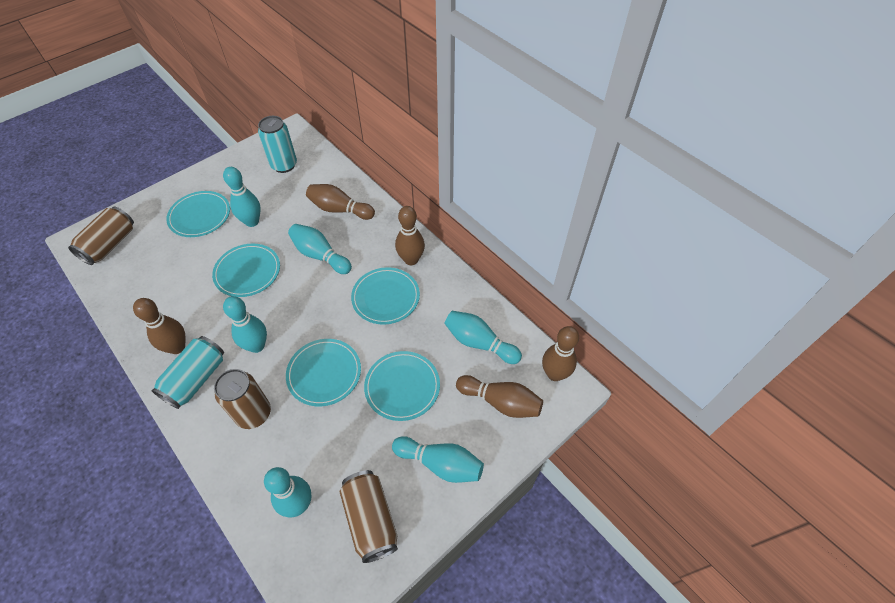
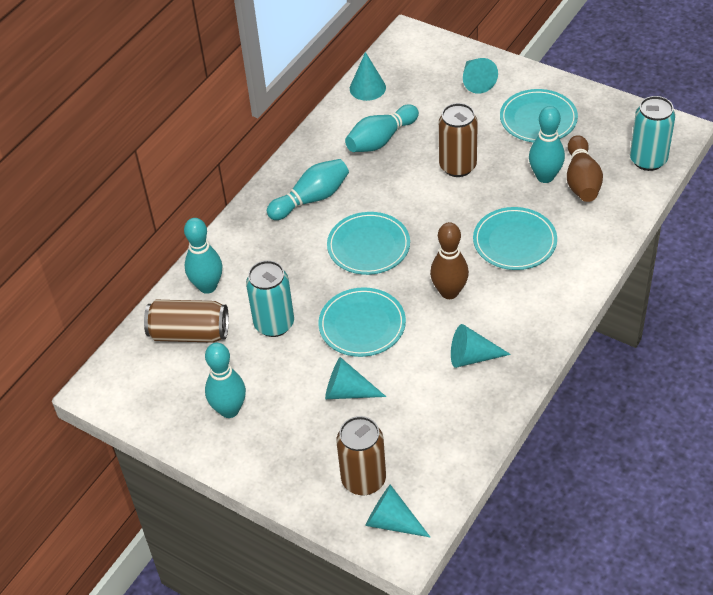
brown bowling pin: [133,298,186,354] [306,184,375,220] [395,206,425,265] [456,375,543,418] [542,326,579,381] = 5 -> [430,222,469,299] [567,135,603,202] = 2
turquoise bowling pin: [223,167,261,227] [223,296,267,353] [264,467,312,517] [288,224,352,274] [392,436,484,483] [444,311,522,364] = 6 -> [184,218,222,294] [205,343,246,418] [267,159,349,220] [345,104,419,152] [529,106,565,183] = 5
turquoise cone: none = 0 -> [325,357,386,399] [350,52,386,101] [365,484,430,537] [451,324,511,368] [463,58,498,94] = 5
turquoise plate: [166,191,230,237] [212,244,280,297] [286,339,361,406] [351,267,420,325] [364,351,440,421] = 5 -> [319,287,406,357] [327,212,410,275] [473,207,557,270] [500,89,578,142] = 4

